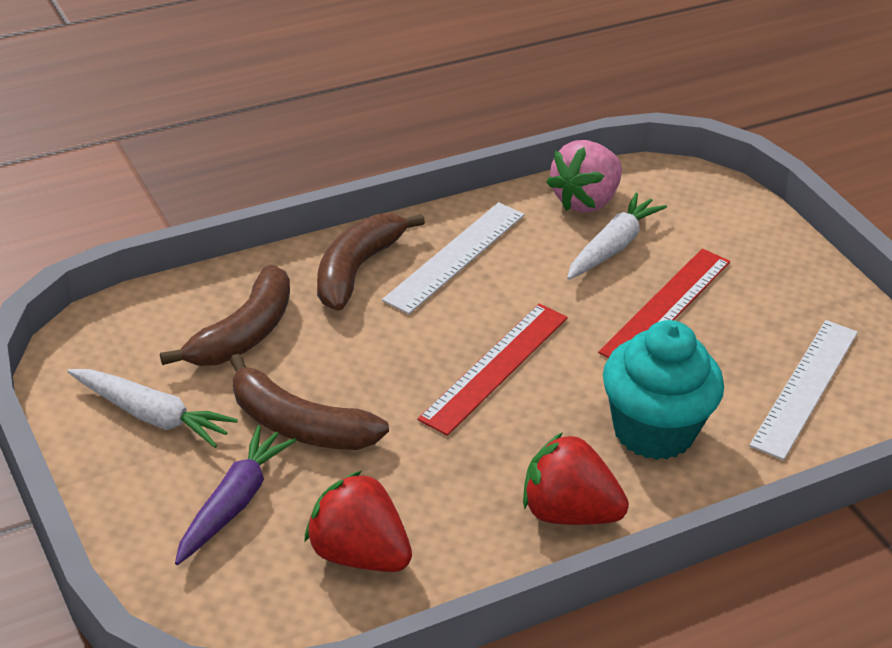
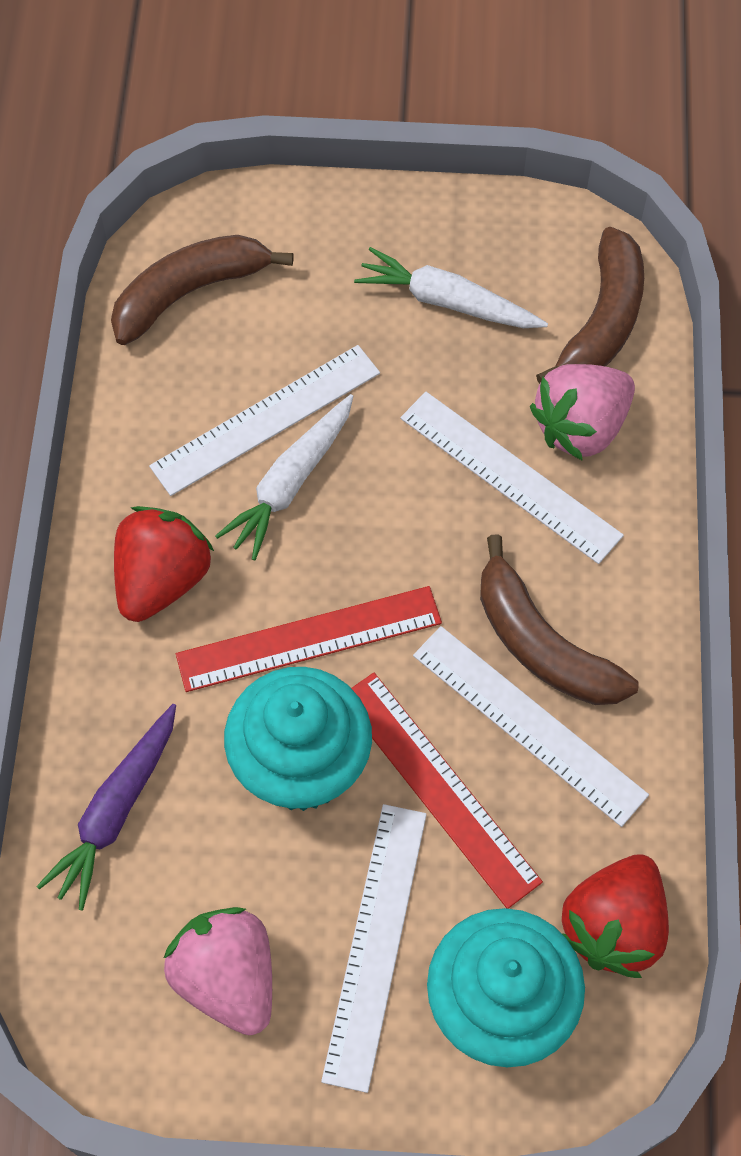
pink strawberry: [546,140,622,213] = 1 -> [164,907,272,1035] [530,364,635,461] = 2
turquoise cupcake: [603,320,724,460] = 1 -> [224,667,372,811] [427,908,585,1067] = 2
white ruler: [382,202,525,314] [749,320,858,460] = 2 -> [149,345,380,496] [321,804,427,1093] [400,392,624,564] [413,626,649,827] = 4

